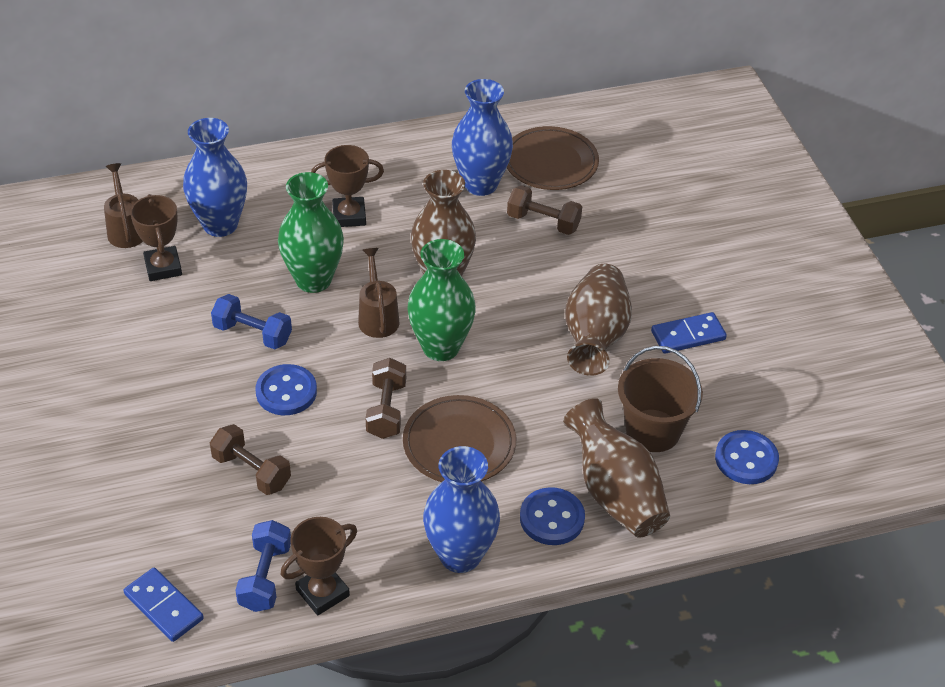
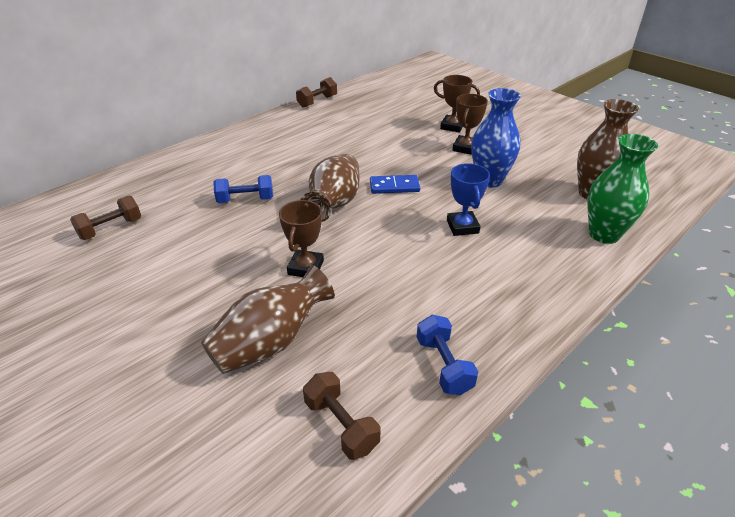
blue button: [255,364,317,415] [520,487,585,545] [715,430,779,484] = 3 -> none = 0
blue domino: [123,568,204,642] [651,312,727,354] = 2 -> [370,175,420,194] = 1
blue trophy: none = 0 -> [447,163,490,236] = 1
blue vase: [183,118,247,237] [423,446,500,573] [452,79,513,196] = 3 -> [471,88,521,187] = 1
brown bucket: [618,346,703,452] = 1 -> none = 0
brown plate: [403,395,516,482] [507,126,599,190] = 2 -> none = 0
brown watering can: [104,163,143,248] [358,248,399,338] = 2 -> none = 0
green vase: [278,172,344,293] [407,239,476,361] = 2 -> [587,134,658,244] = 1

